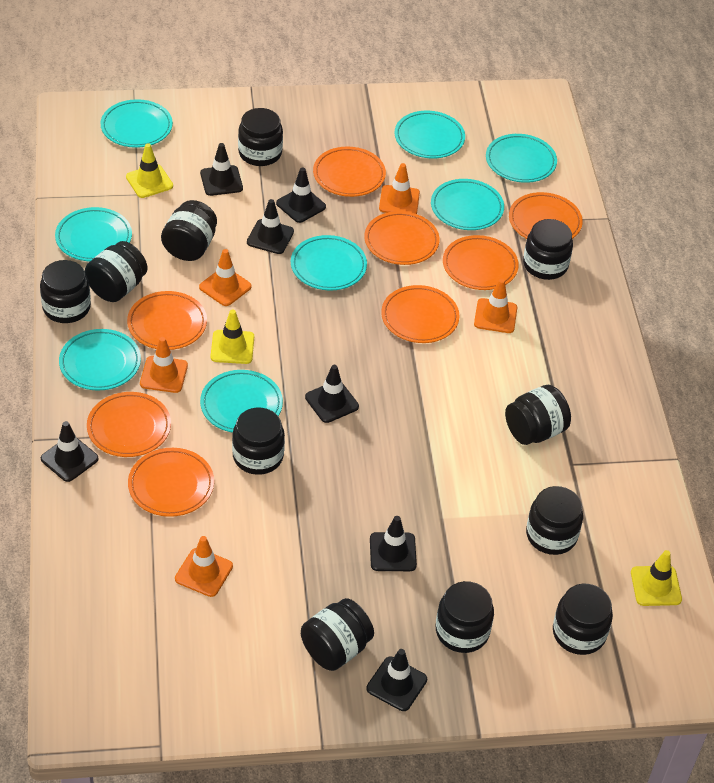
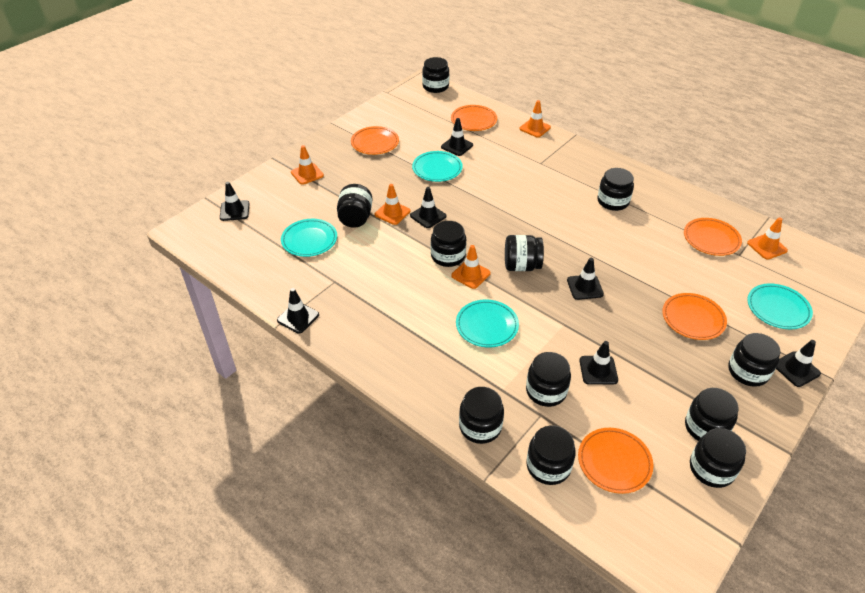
orange plate: [87,392,171,457] [127,291,207,350] [128,448,214,517] [313,146,386,197] [364,211,439,265] [381,285,460,343] [443,235,519,290] [509,192,583,239] = 8 -> [351,126,399,155] [451,105,497,131] [578,428,653,494] [662,293,727,340] [684,218,742,256] = 5
turquoise plate: [55,207,132,261] [59,329,141,391] [101,99,173,148] [200,370,283,433] [291,235,367,291] [394,111,465,159] [431,179,504,230] [486,134,557,183] = 8 -> [281,219,337,257] [412,151,463,182] [456,300,519,347] [747,283,813,329] = 4
yellow traffic cone: [126,143,173,198] [211,309,254,364] [631,550,682,606] = 3 -> none = 0

